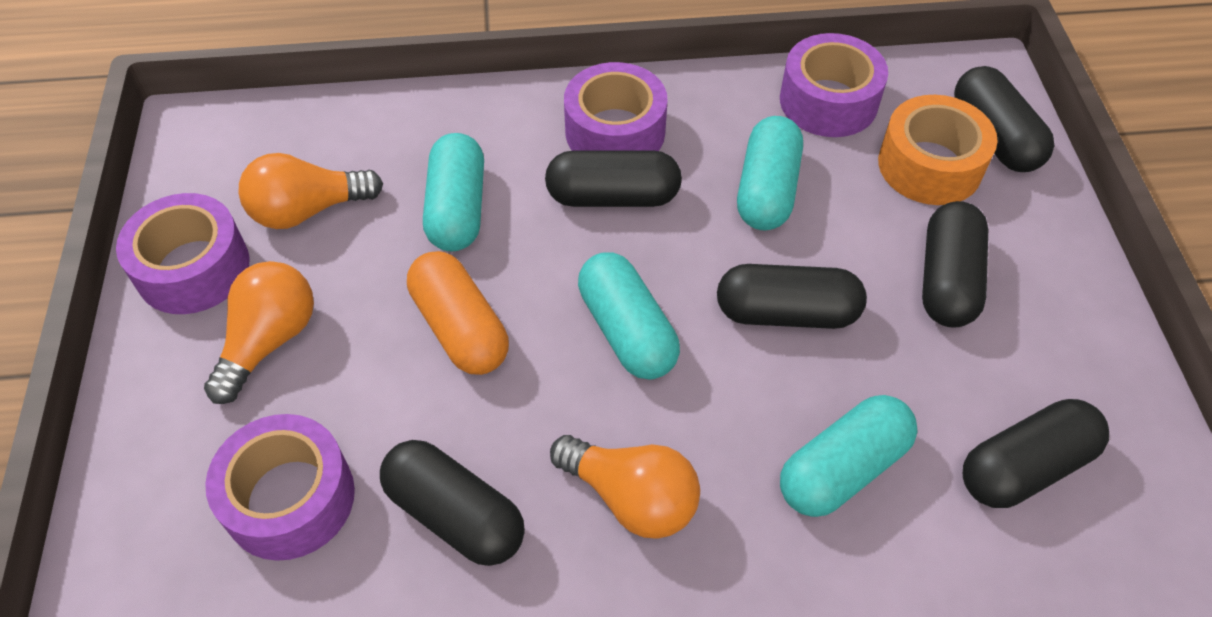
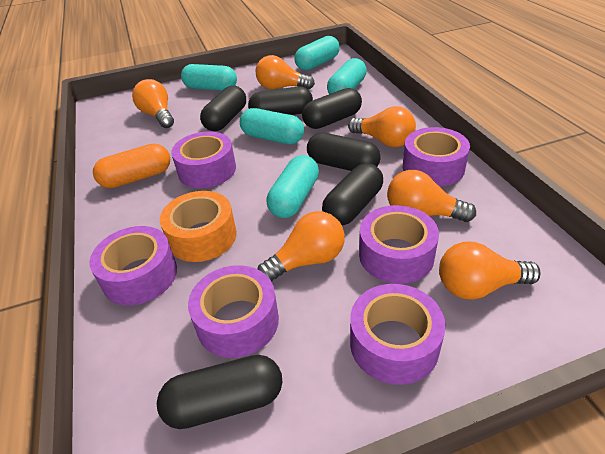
orange light bulb: [204,261,314,404] [239,153,383,229] [550,435,700,539] = 3 -> [132,79,174,128] [255,55,315,89] [258,211,345,282] [348,106,416,147] [387,170,476,222] [439,242,541,300] = 6
purple tape: [116,193,250,314] [205,414,355,561] [564,62,668,151] [780,33,888,137] = 4 -> [90,226,177,305] [171,131,236,188] [188,265,279,358] [350,284,445,385] [359,205,439,284] [403,127,470,186] = 6
turquoise capsule: [423,133,484,251] [578,252,680,380] [737,116,803,230] [780,395,918,517] = 4 -> [181,64,237,91] [240,108,304,145] [267,155,319,218] [295,36,340,71] [327,58,367,94] = 5

